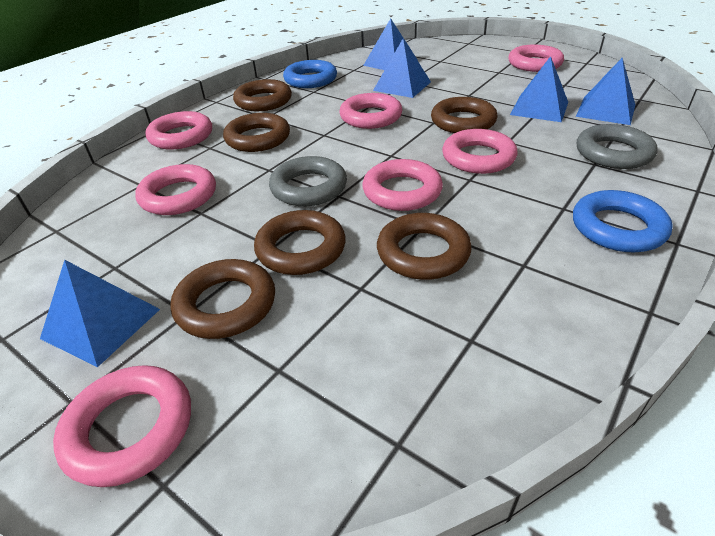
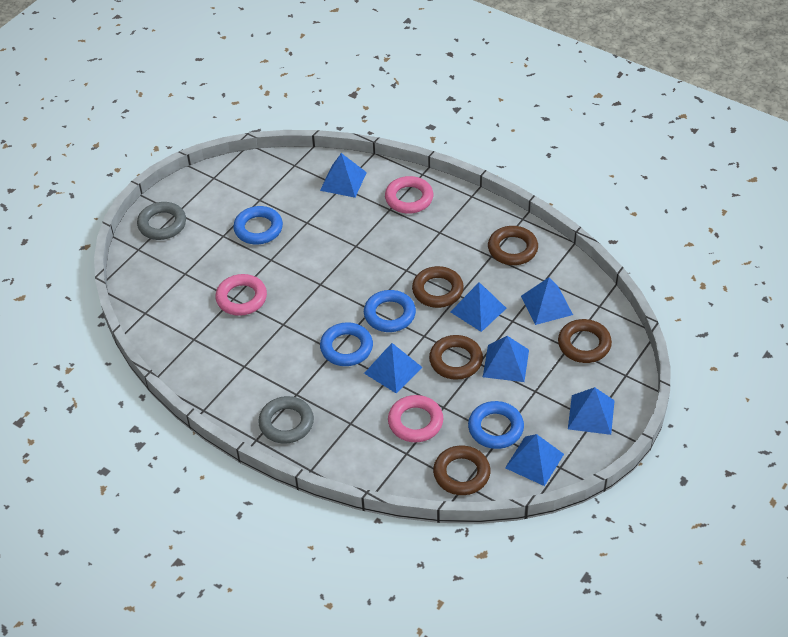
blue pyramid: [40,260,160,367] [363,18,417,70] [373,39,431,98] [510,56,568,122] [576,58,635,125] = 5 -> [320,153,367,198] [364,343,422,394] [450,282,507,332] [483,336,529,382] [505,434,564,486] [521,278,573,325] [568,387,615,435] = 7
blue ring: [283,60,337,88] [573,190,673,252] = 2 -> [233,206,283,244] [320,322,373,366] [364,290,416,332] [468,401,524,449] = 4
brown ring: [170,259,275,339] [223,113,290,152] [233,79,292,111] [254,210,346,275] [377,213,472,280] [431,97,498,133] = 6 -> [412,266,464,308] [429,335,483,380] [433,446,491,495] [488,226,538,265] [558,319,612,363] = 5
pink ring: [53,365,191,487] [135,164,216,215] [145,111,212,150] [339,93,402,129] [362,159,443,211] [442,129,518,174] [508,45,564,72] = 7 -> [215,274,267,316] [385,176,433,214] [388,395,443,442] = 3

